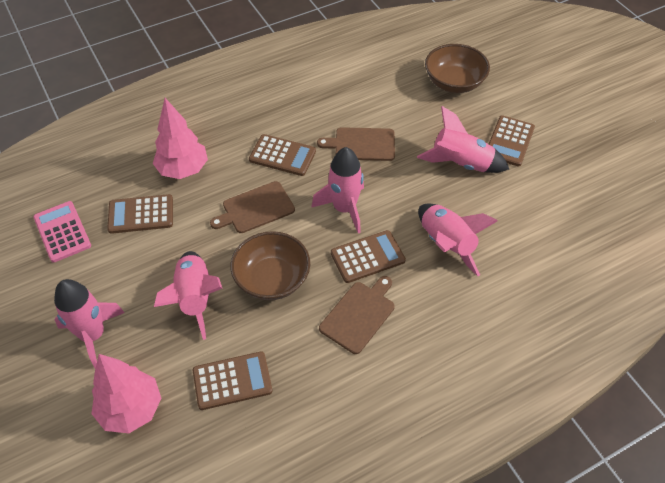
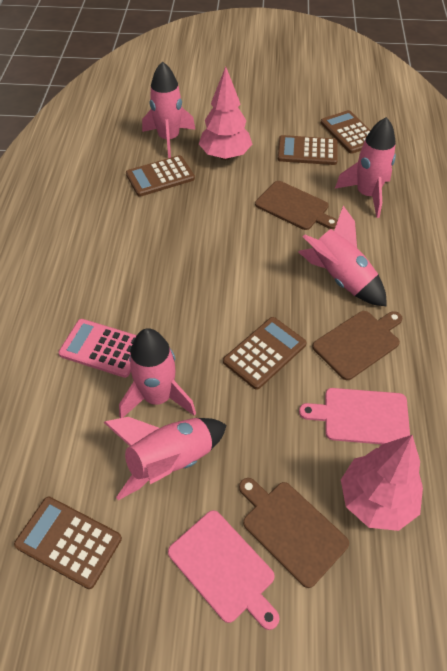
brown bowl: [230,231,310,300] [425,44,490,93] = 2 -> none = 0
pink cutting board: none = 0 -> [168,510,280,630] [299,388,410,444] = 2

